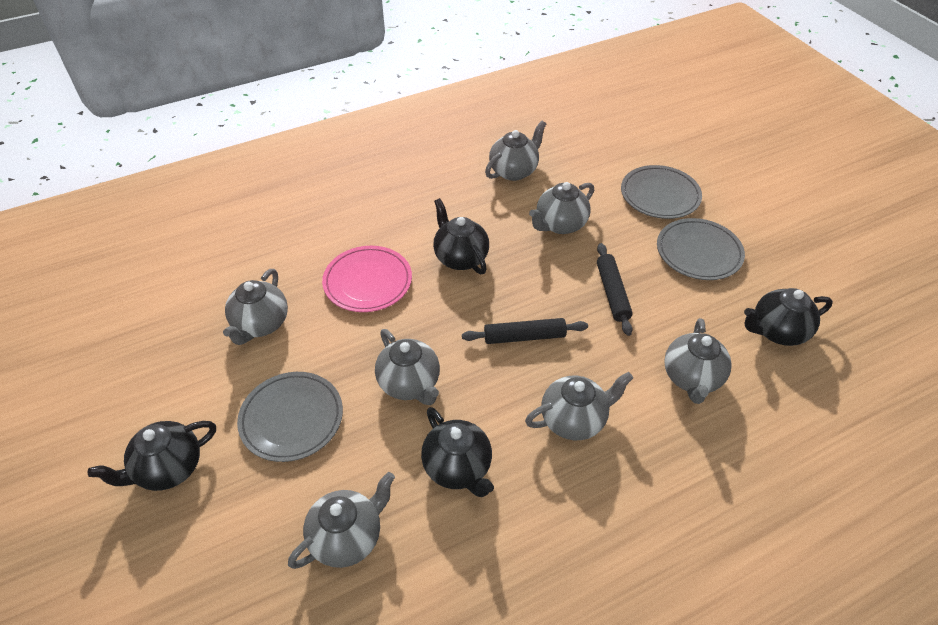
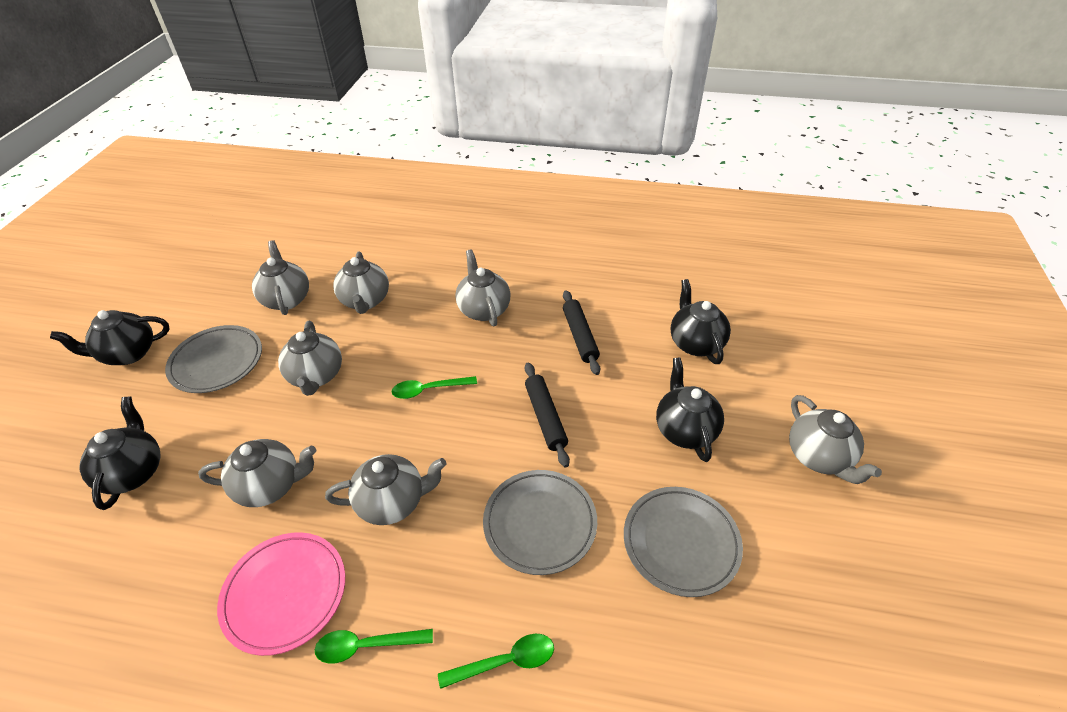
green spoon: none = 0 -> [315,629,433,664] [392,376,477,399] [438,634,554,689] = 3

